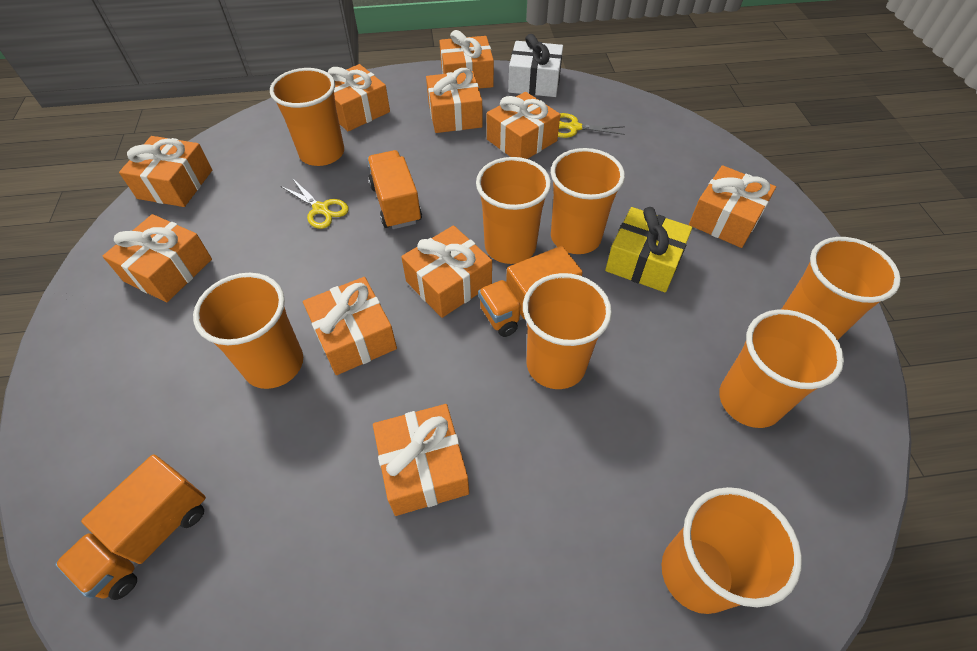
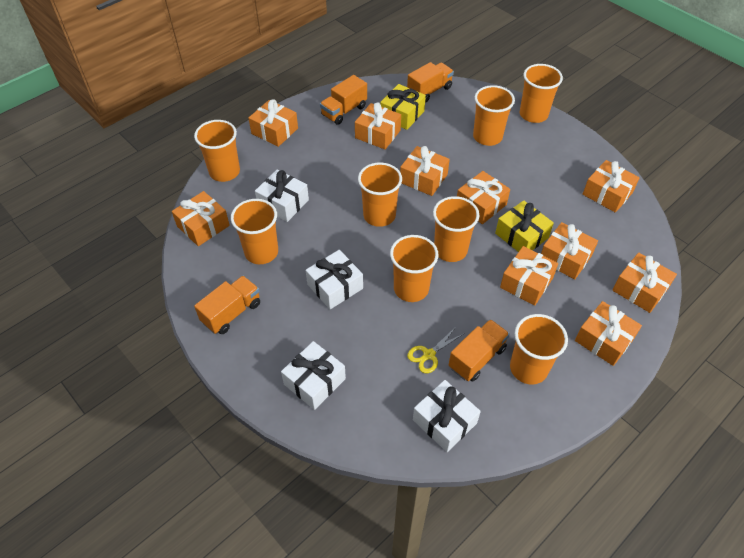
orange truck: [55,454,206,600] [367,150,422,229] [478,246,583,337] = 3 -> [194,276,260,334] [320,75,367,125] [407,62,454,103] [449,319,510,382] = 4
white gift: [508,34,563,97] = 1 -> [255,170,309,222] [281,341,346,410] [306,250,363,309] [413,380,481,452] = 4
yellow gift: [605,207,692,293] = 1 -> [380,84,426,130] [495,200,554,252] = 2
yellow scissors: [281,178,349,229] [558,113,625,138] = 2 -> [407,327,463,373] = 1

